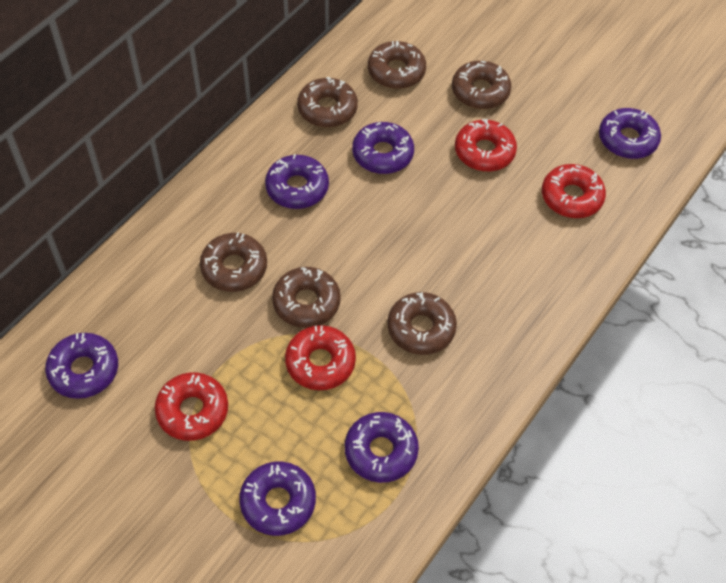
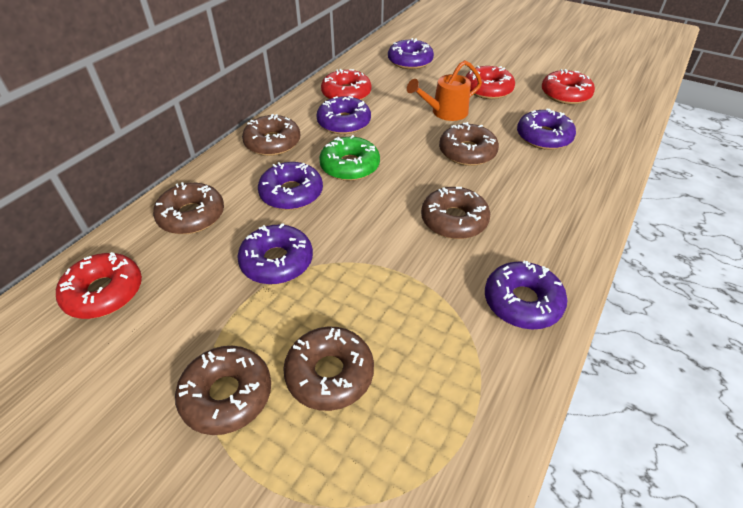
green donut: none = 0 -> [319,135,380,181] = 1
orange watering can: none = 0 -> [407,60,482,121] = 1

